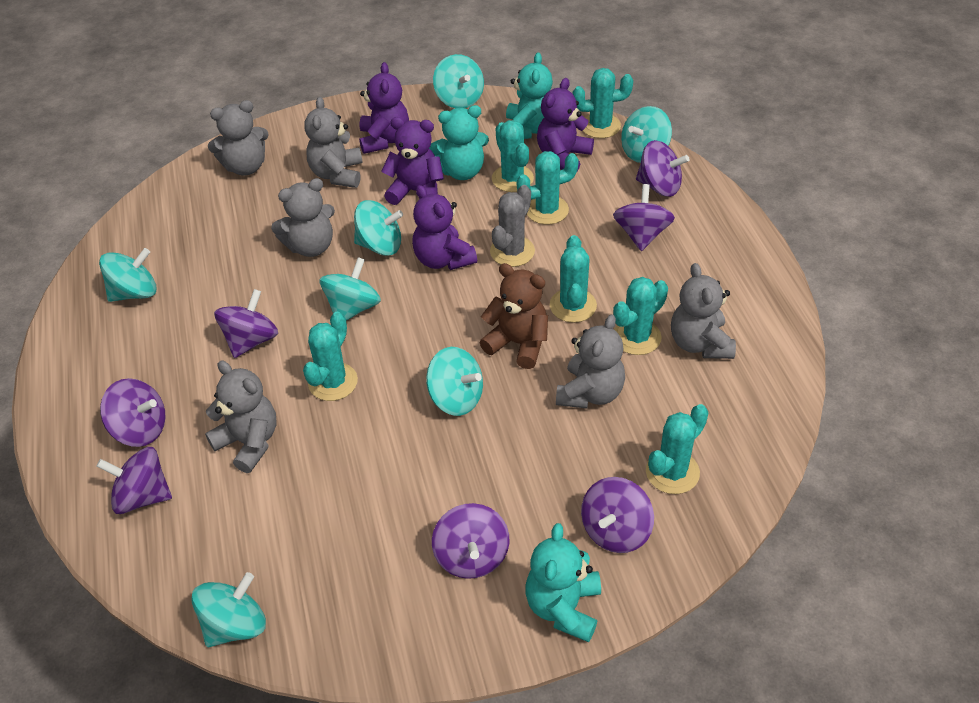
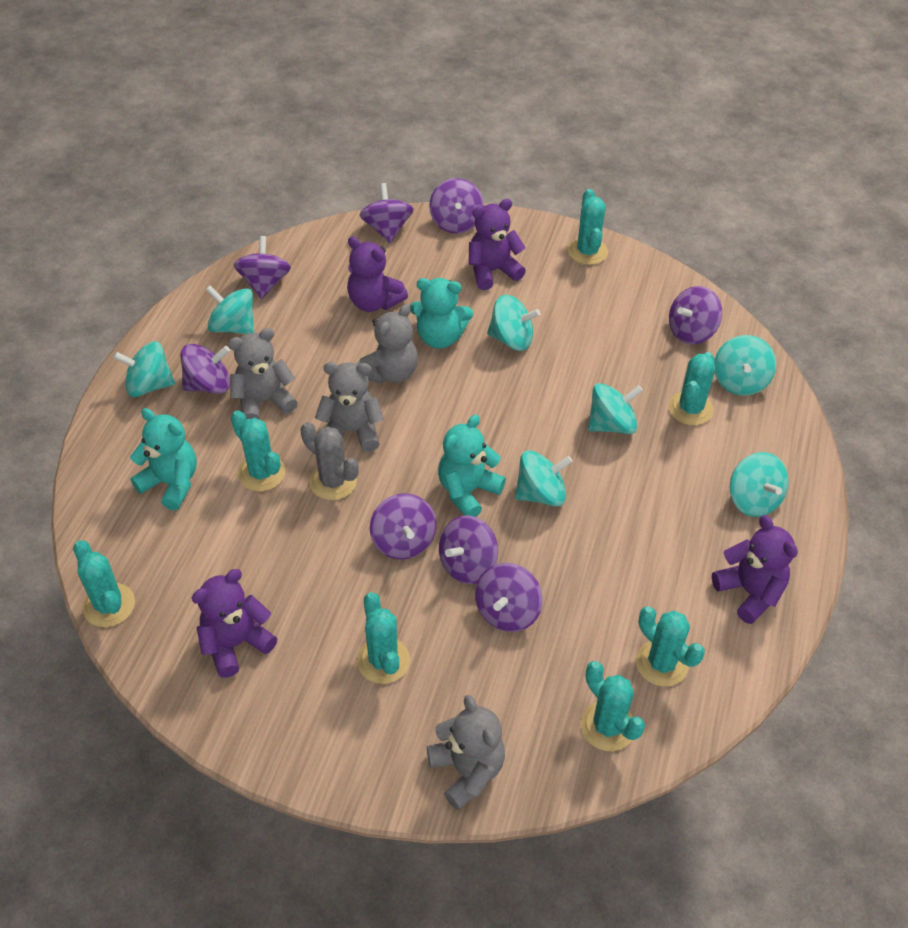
brown teddy bear: [480,263,548,369] = 1 -> none = 0
grey teddy bear: [205,361,276,473] [208,100,269,175] [271,178,335,257] [304,97,363,188] [556,314,625,409] [671,263,736,359] = 6 -> [228,328,298,420] [315,362,384,452] [357,304,418,384] [427,695,505,810] = 4
purple spinning top: [96,447,172,514] [100,378,166,447] [214,289,278,358] [432,503,509,579] [581,477,654,553] [613,184,675,251] [636,140,689,197] = 7 -> [180,344,230,394] [233,236,291,299] [359,183,413,243] [370,493,436,560] [429,178,483,234] [439,515,498,584] [475,563,543,632] [669,286,722,344] = 8

